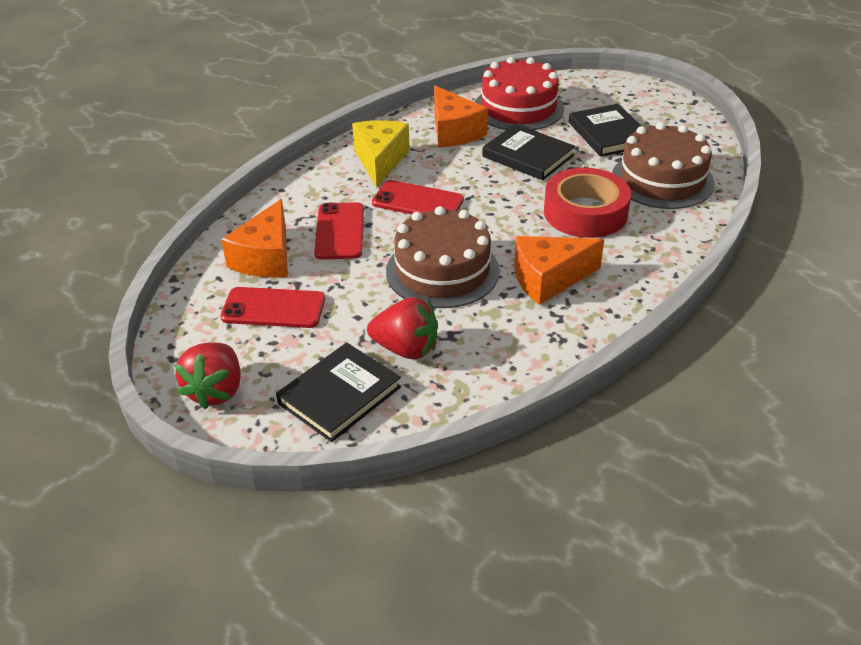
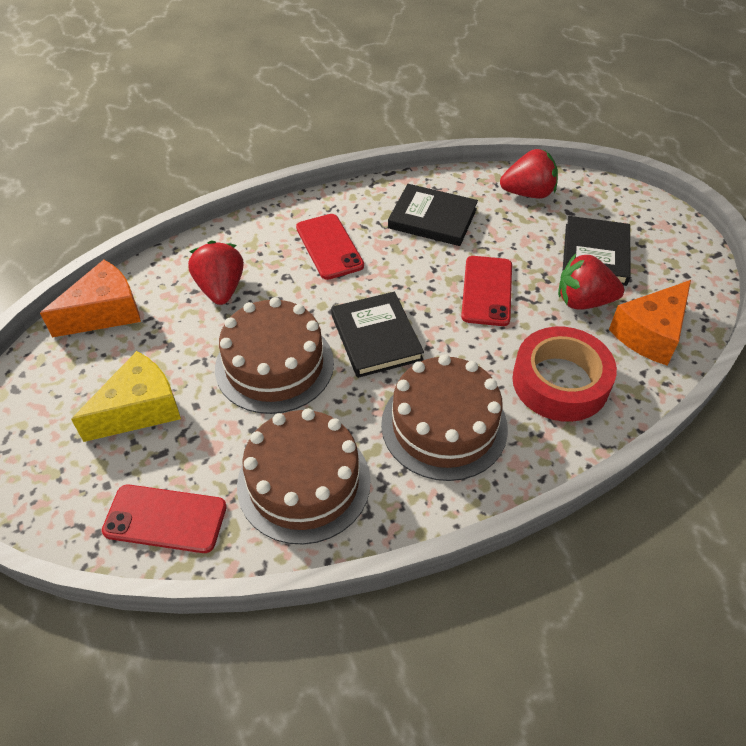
brown cake: [386,206,500,308] [612,122,715,209] = 2 -> [215,297,334,414] [237,408,371,545] [381,354,508,481] = 3
orange cheese: [221,199,288,278] [434,86,488,148] [514,236,604,305] = 3 -> [40,260,141,337] [609,280,691,365] = 2
red cake: [475,57,564,130] = 1 -> none = 0
red strawberry: [174,342,241,410] [367,297,438,359] = 2 -> [188,240,244,305] [500,149,558,198] [558,254,624,310] = 3

